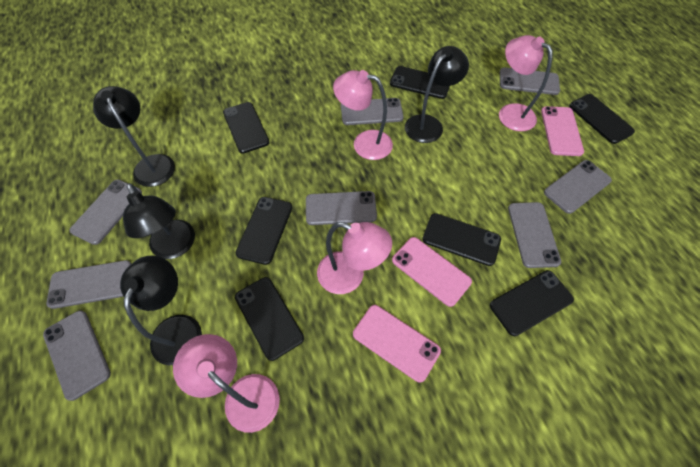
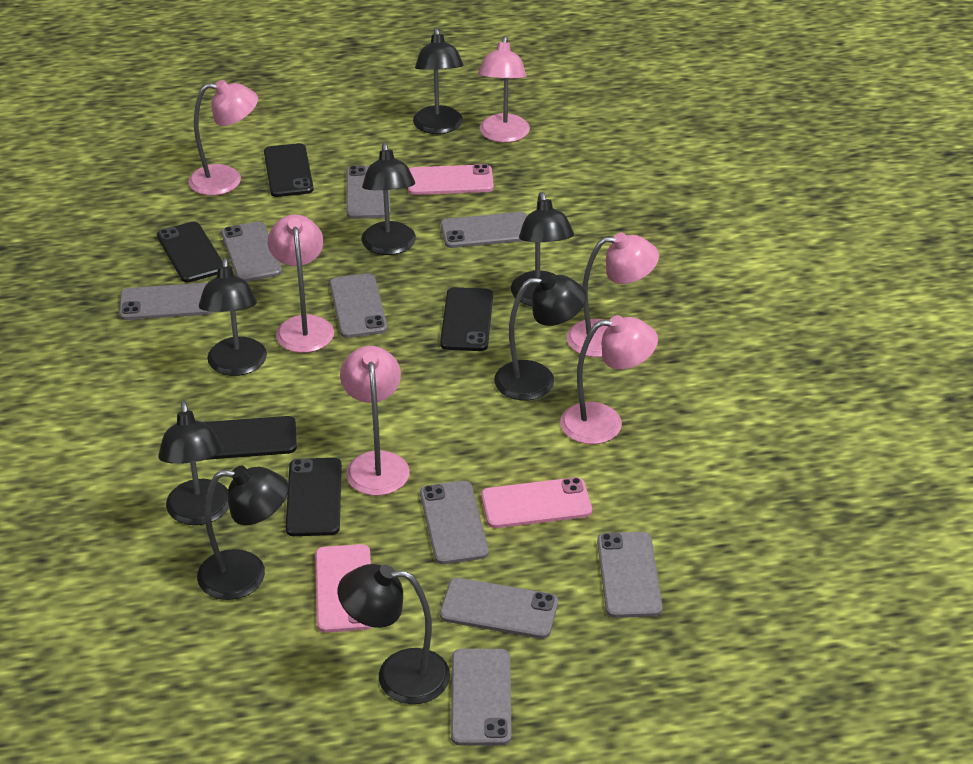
black lamp: [93,86,175,187] [120,256,202,365] [123,183,195,259] [405,46,469,143] = 4 -> [158,401,229,525] [197,466,289,600] [199,258,267,376] [337,564,450,704] [362,143,416,255] [413,28,463,134] [494,273,587,400] [511,192,574,306] = 8
black phone: [223,102,270,153] [235,277,304,361] [236,197,292,265] [390,66,450,99] [422,213,501,266] [490,270,574,336] [569,94,635,144] = 7 -> [157,222,222,283] [203,416,297,460] [264,143,314,197] [286,458,342,536] [440,287,493,351] = 5
grey phone: [43,310,111,401] [47,260,131,309] [69,180,142,245] [306,191,377,225] [341,98,404,125] [500,67,560,95] [508,202,561,268] [544,160,612,214] = 8 -> [119,283,212,320] [221,221,282,282] [330,273,387,338] [346,165,390,219] [420,481,489,564] [440,578,558,639] [441,212,527,248] [451,649,512,746] [597,532,663,618] = 9
pink lamp: [173,334,280,433] [317,222,392,294] [333,70,393,160] [499,35,552,132] = 4 -> [188,80,258,196] [268,214,334,353] [340,346,410,496] [478,36,530,143] [560,315,658,444] [567,233,659,357] = 6

